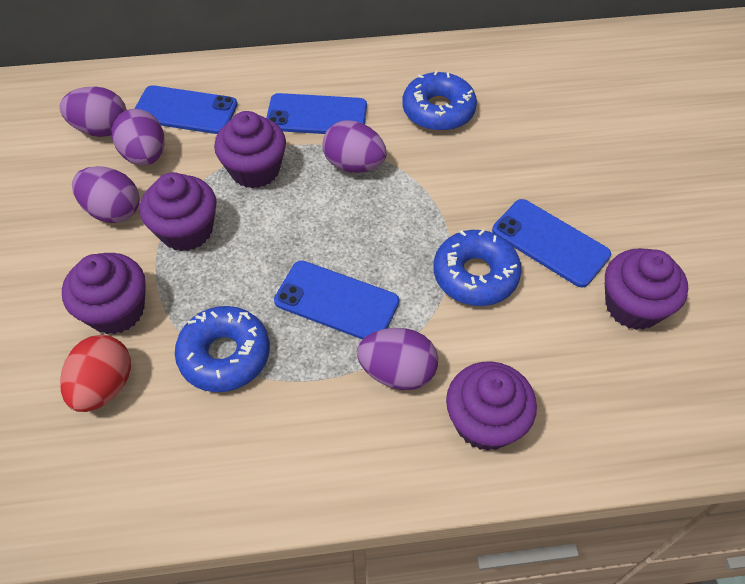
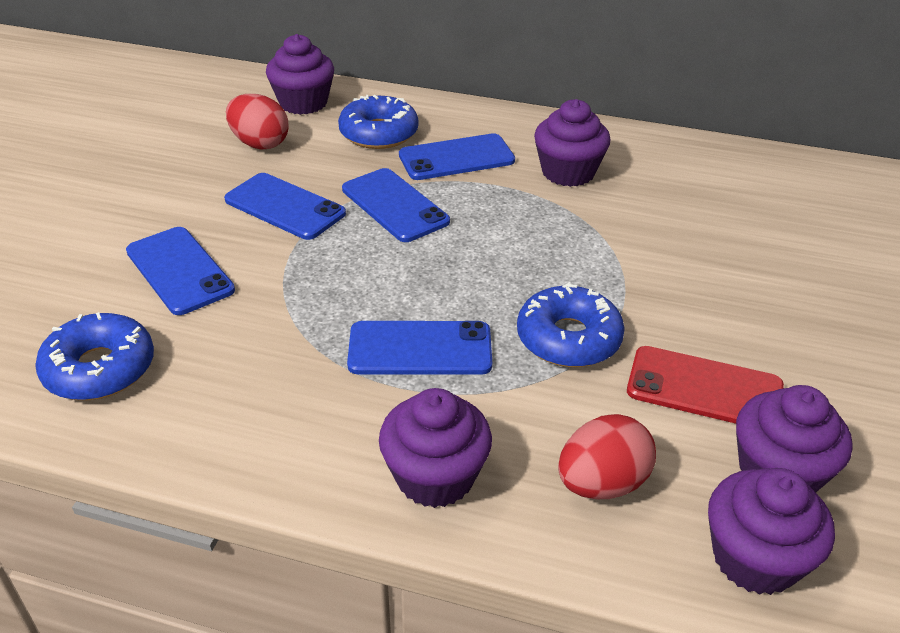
blue phone: [135,85,237,134] [266,93,367,134] [274,261,399,340] [492,199,611,288] = 4 -> [126,227,235,315] [224,173,346,240] [342,168,450,242] [347,321,492,375] [399,133,515,180] = 5
purple egg: [60,87,127,137] [72,166,140,223] [112,109,165,166] [322,121,387,173] [357,328,438,390] = 5 -> none = 0
red egg: [60,335,131,412] = 1 -> [226,94,288,149] [558,414,656,499] = 2
red phone: none = 0 -> [627,346,784,424] = 1

